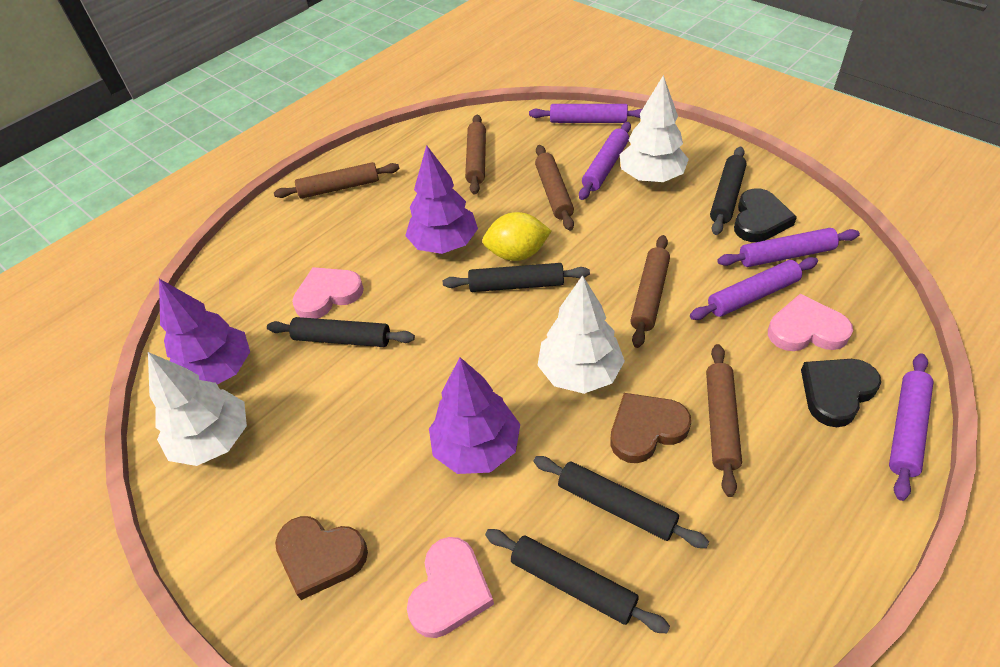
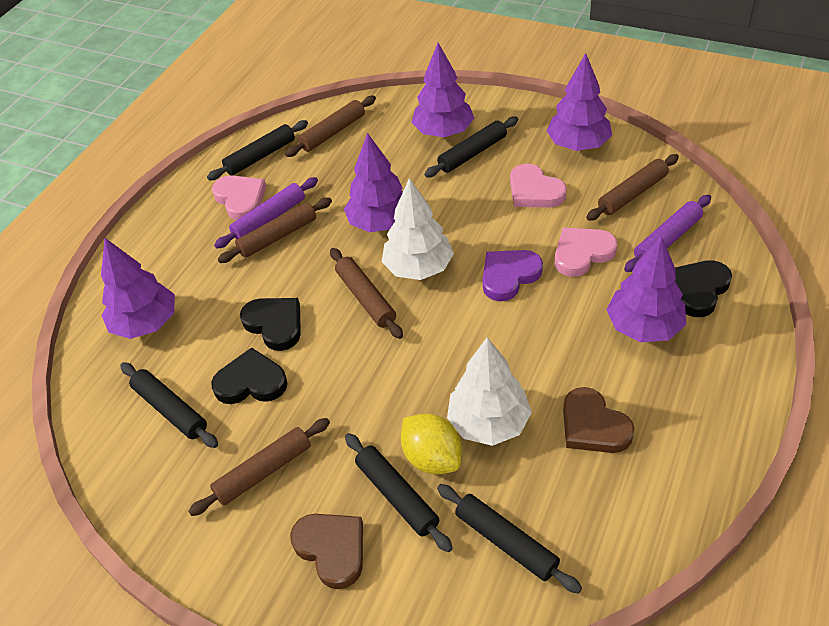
black heart: [734,188,797,242] [801,359,881,427] = 2 -> [211,347,287,404] [240,298,301,351] [675,260,732,317] = 3
purple heart: none = 0 -> [483,250,543,301] = 1
purple rolling pin: [529,104,643,123] [579,122,631,200] [690,257,818,320] [717,228,860,267] [889,353,933,501] = 5 -> [214,177,318,249] [624,195,711,272] = 2
purple tree: [159,279,250,385] [405,145,478,254] [429,357,520,474] = 3 -> [101,238,175,339] [344,133,403,232] [411,43,474,137] [546,53,612,151] [606,236,686,342] = 5
white tree: [148,352,247,466] [537,275,625,394] [620,75,689,182] = 3 -> [382,178,454,280] [447,337,532,446] = 2

